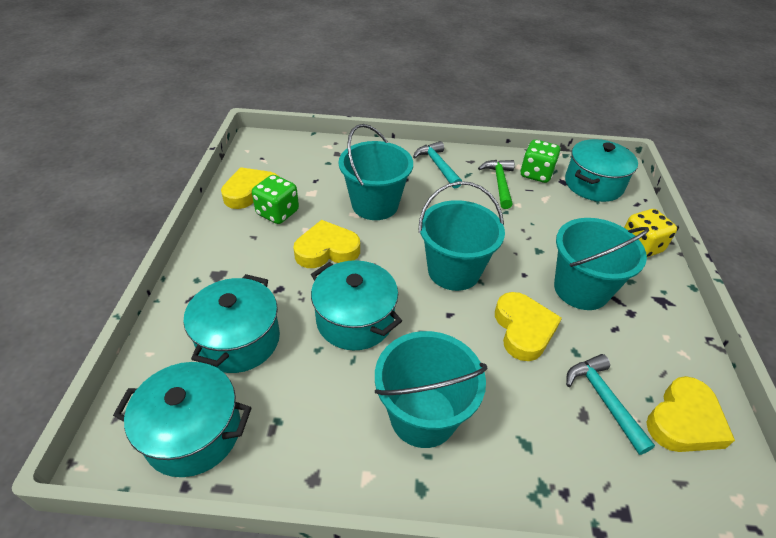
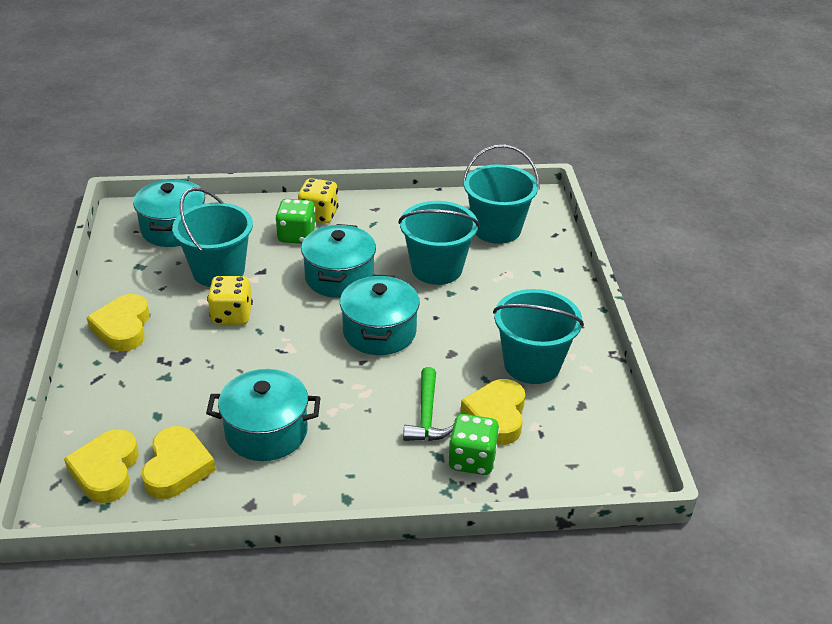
turquoise hammer: [413,141,462,188] [566,354,655,455] = 2 -> none = 0
yellow dice: [624,209,677,257] = 1 -> [207,276,253,325] [298,178,338,224] = 2

